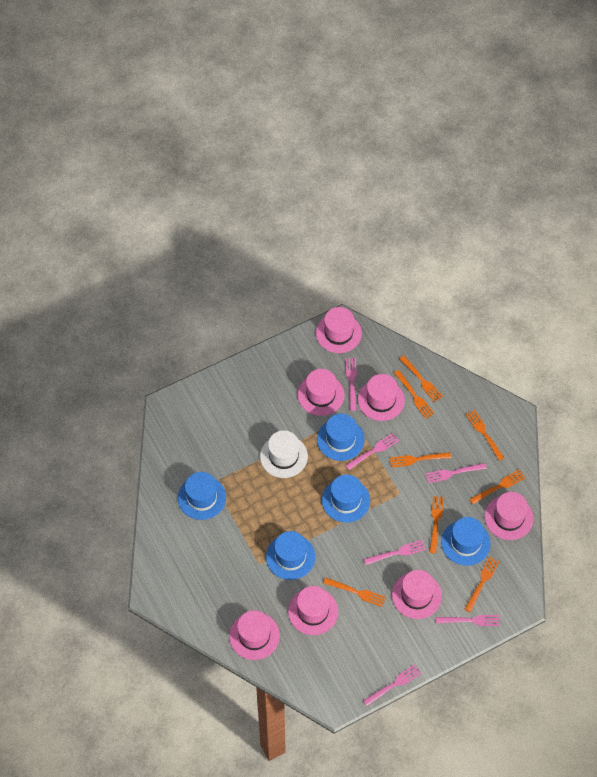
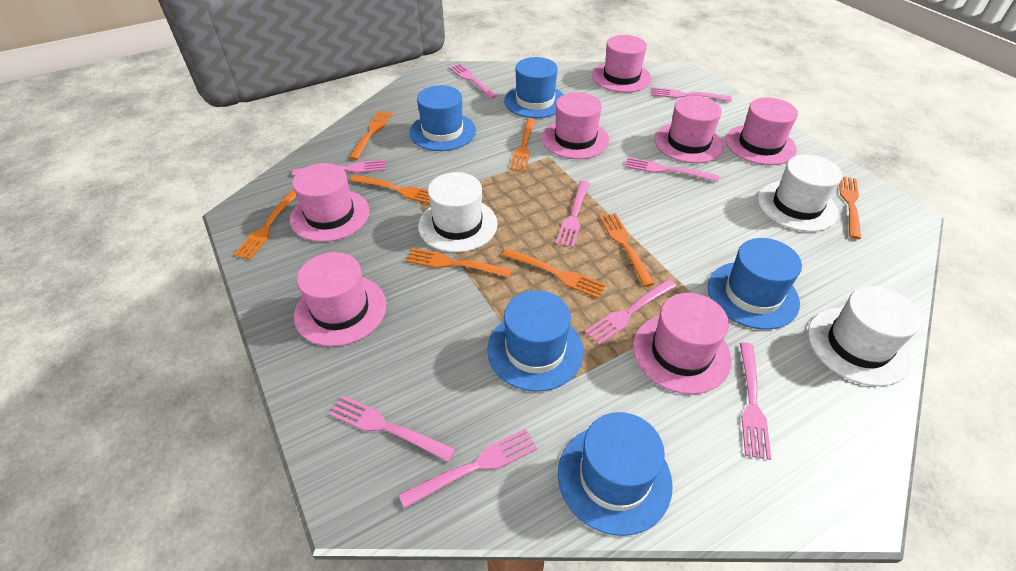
pink fork: [345,433,399,470] [346,358,357,411] [363,665,422,706] [364,540,426,565] [425,463,487,483] [436,615,500,626] = 6 -> [292,160,386,176] [329,395,456,462] [399,429,537,508] [449,64,497,99] [556,181,590,248] [584,279,677,345] [625,157,719,182] [651,87,732,102] [740,343,771,460] = 9
white hat: [260,430,308,478] = 1 -> [418,172,498,253] [758,154,842,232] [808,286,921,386] = 3

